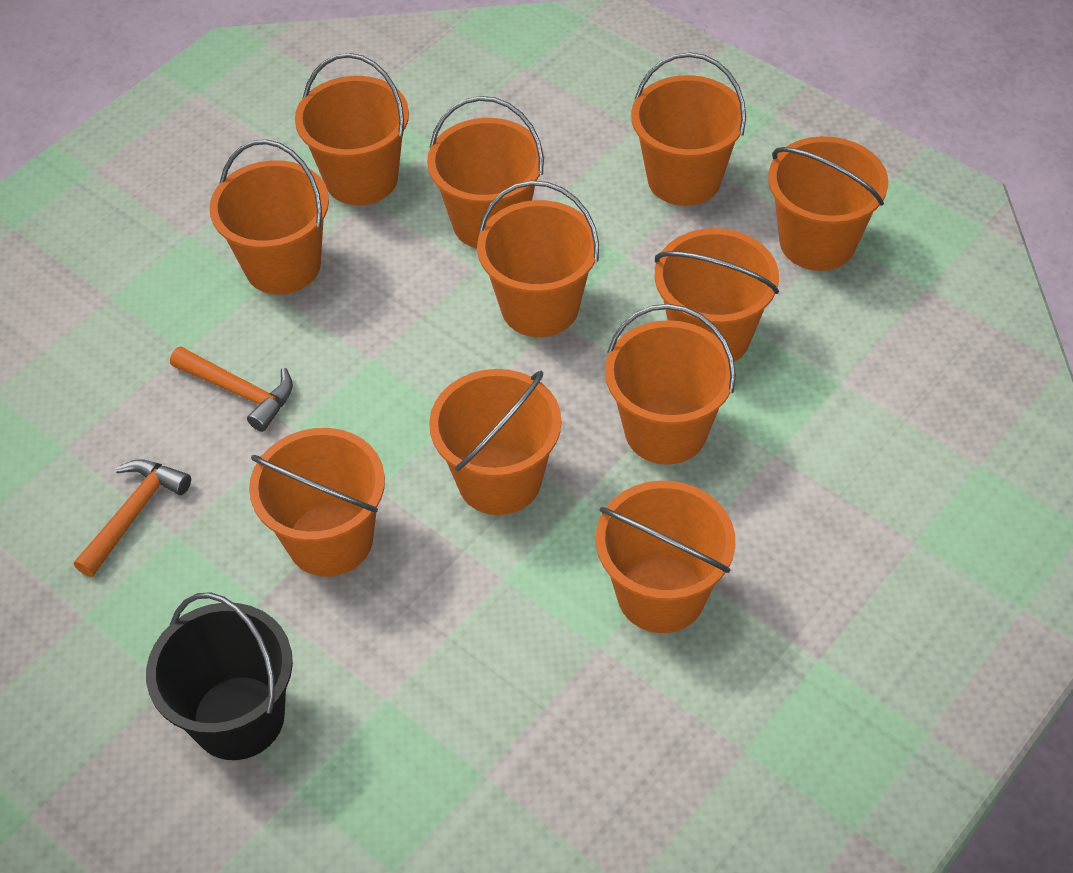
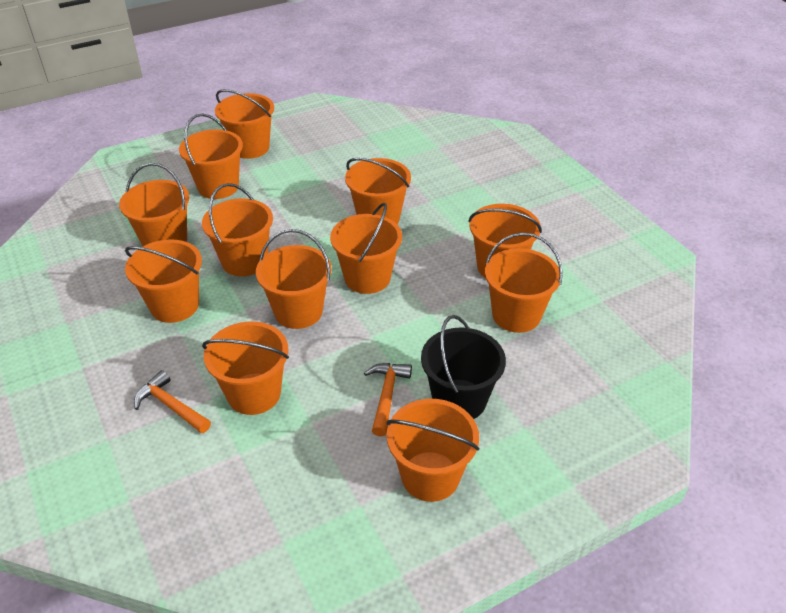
orange bucket: [209,139,329,294] [249,428,385,577] [295,53,409,205] [427,96,544,249] [429,369,562,515] [477,180,599,337] [596,481,735,633] [605,304,736,465] [631,52,746,206] [655,228,779,362] [768,136,888,271] = 11 -> [119,163,189,246] [125,240,202,323] [179,114,243,199] [202,183,273,277] [202,321,289,415] [215,89,274,159] [256,229,332,329] [330,203,402,294] [345,158,411,224] [387,399,480,502] [468,204,542,278] [485,233,563,333] = 12

